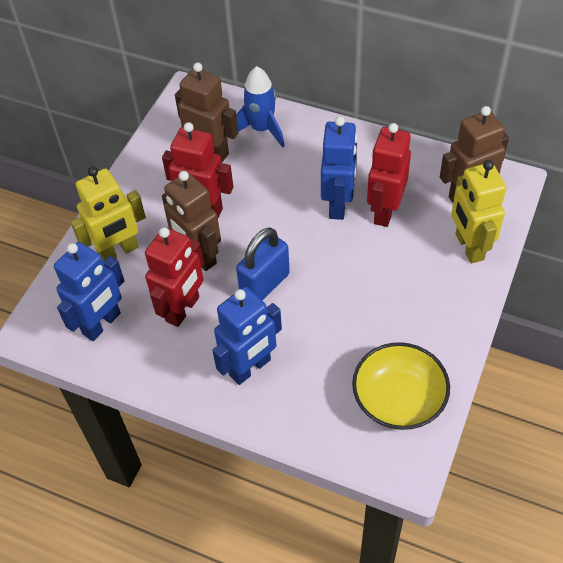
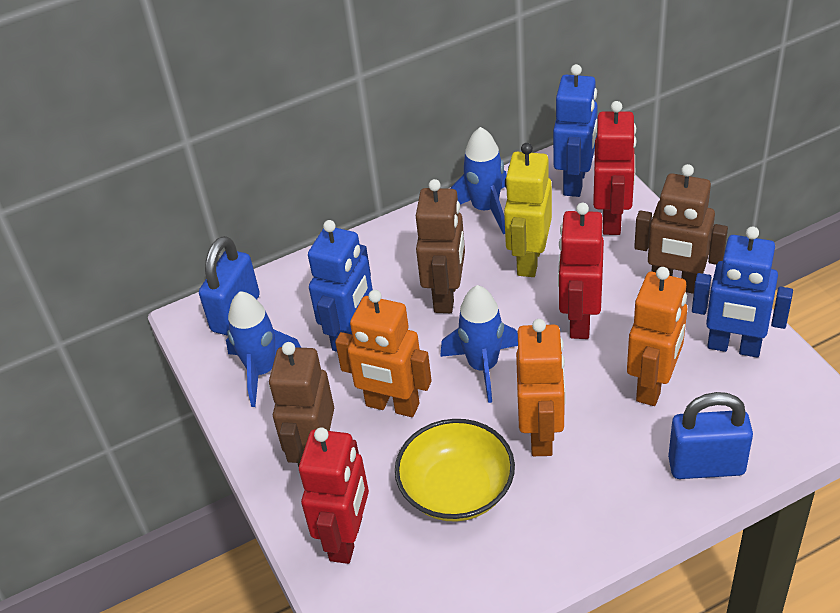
blue padlock: [236,228,290,300] = 1 -> [199,236,260,336] [668,392,753,479] = 2
blue rocket: [236,66,285,148] = 1 -> [226,291,301,407] [440,285,518,403] [450,127,507,234] = 3
orange robot: none = 0 -> [335,290,432,417] [516,319,565,456] [627,267,687,406] = 3
yellow robot: [71,166,146,262] [451,160,506,263] = 2 -> [504,143,552,277] = 1

